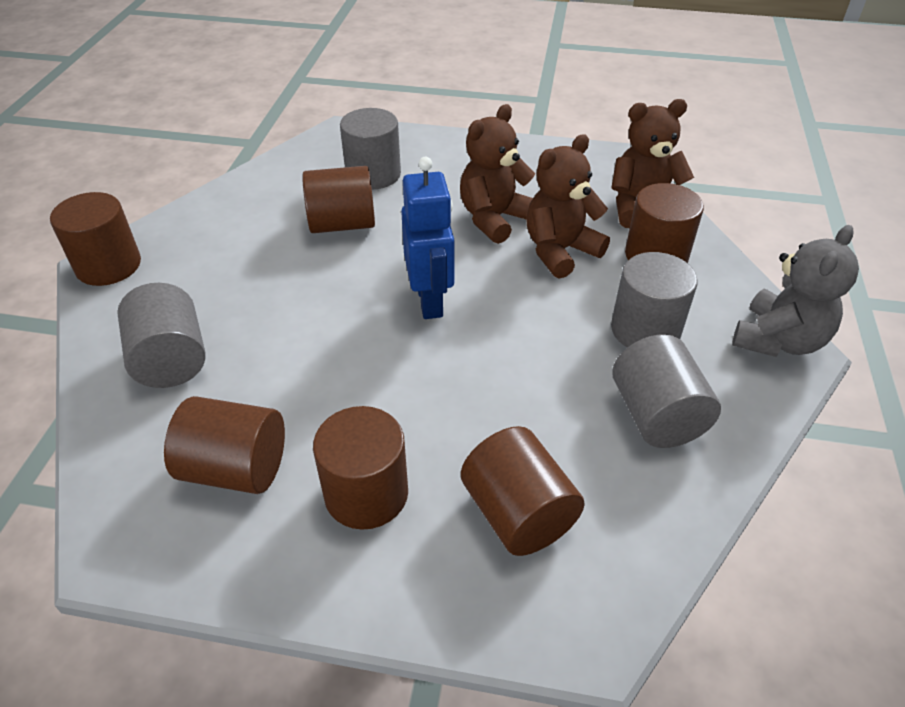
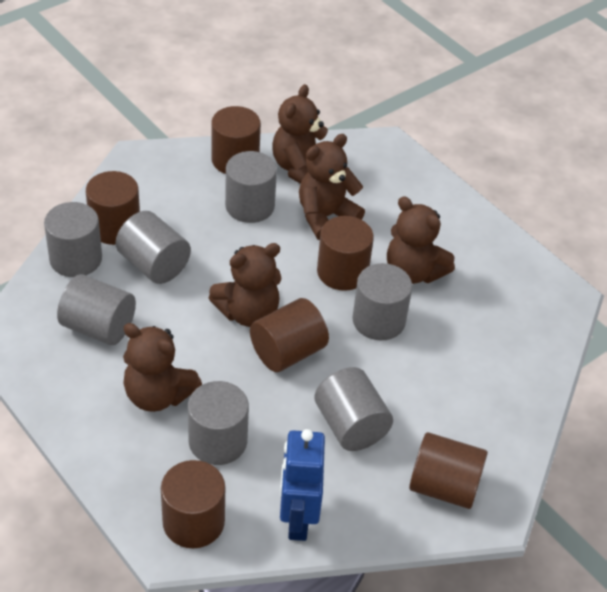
brown teddy bear: [460,104,535,244] [526,134,610,279] [611,99,694,228] = 3 -> [123,323,202,412] [209,243,282,327] [272,84,328,184] [299,134,365,240] [387,196,455,284] = 5
grey cylinder: [117,283,206,388] [340,108,401,190] [611,252,698,348] [612,334,721,448] = 4 -> [44,202,102,277] [57,274,136,345] [115,211,191,284] [188,381,249,465] [225,151,277,223] [314,367,393,451] [352,263,412,341] = 7
grey teddy bear: [732,225,859,357] = 1 -> none = 0

